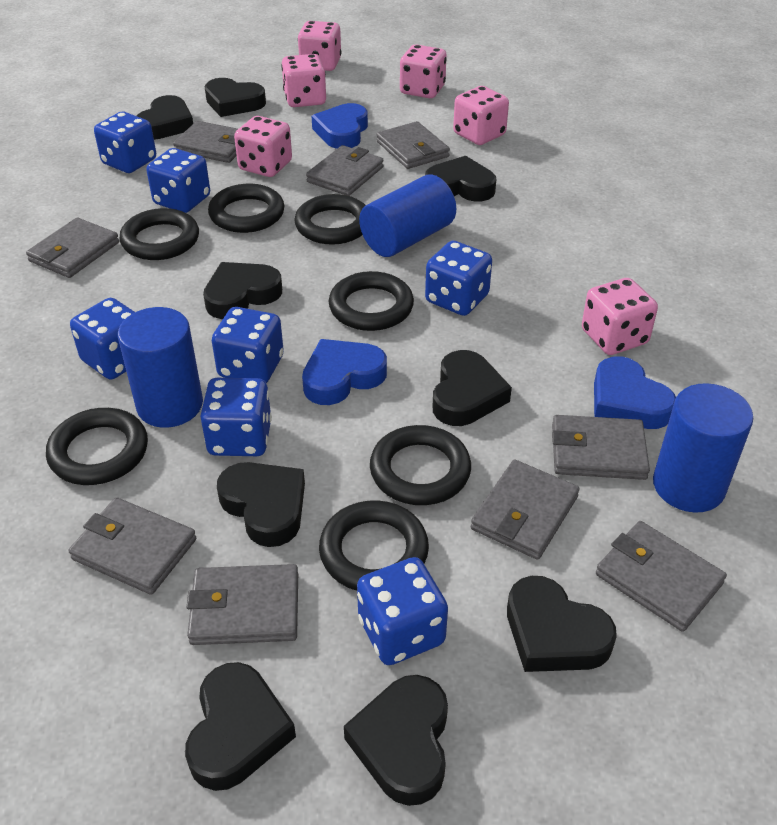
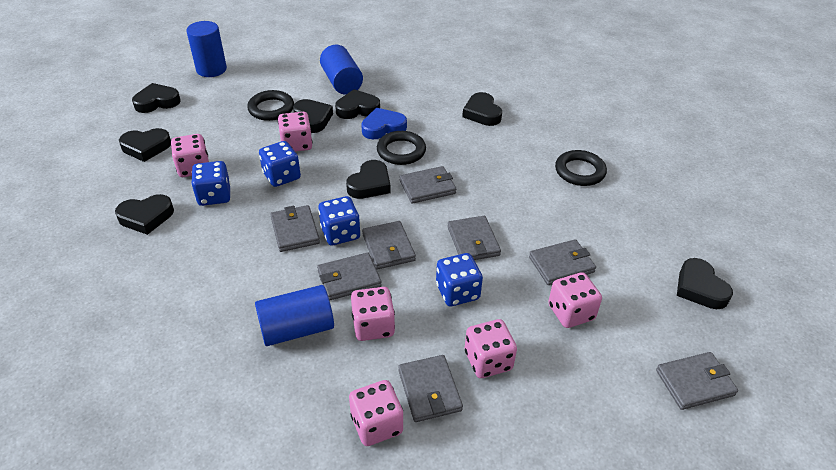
black heart: [137,95,193,140] [185,662,296,791] [203,262,282,319] [204,78,266,117] [217,462,305,547] [344,675,448,806] [425,156,496,202] [433,350,512,426] [507,576,617,672] = 9 -> [115,194,174,235] [119,128,171,162] [132,83,181,113] [293,99,333,133] [335,89,380,119] [346,160,391,199] [462,92,502,126] [677,258,733,309] = 8
black ring: [46,408,148,485] [119,208,199,260] [208,184,284,233] [294,194,365,245] [319,500,429,591] [329,271,414,331] [370,425,471,505] = 7 -> [247,90,294,121] [377,131,426,165] [555,150,607,186] = 3
blue dice: [70,298,135,380] [94,112,156,173] [146,148,210,213] [200,378,272,456] [212,307,284,383] [357,557,448,665] [425,241,492,316] = 7 -> [191,161,230,206] [259,141,301,187] [318,196,360,245] [436,253,483,307] = 4
blue heart: [302,339,387,405] [311,103,368,149] [594,356,676,429] = 3 -> [361,108,407,139] = 1
grey wallet: [26,218,119,278] [69,497,196,595] [173,121,238,163] [186,564,298,645] [306,145,384,196] [376,121,450,169] [471,460,579,560] [552,415,650,480] [596,521,727,632] = 9 -> [270,205,320,252] [317,252,382,301] [362,221,416,270] [398,355,463,422] [400,166,456,204] [448,216,501,260] [529,239,596,285] [656,352,738,410] = 8

